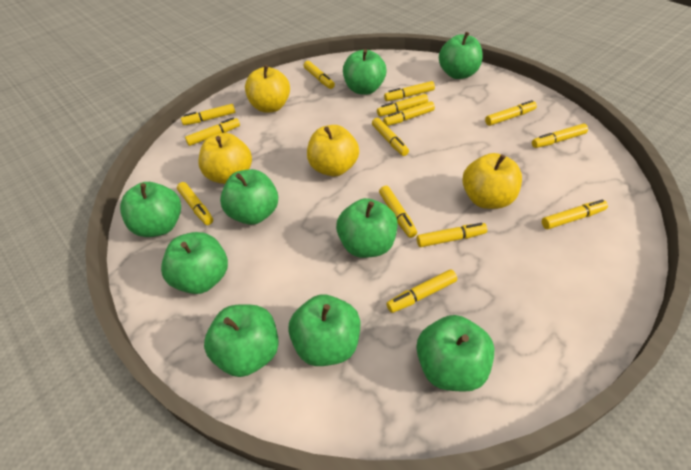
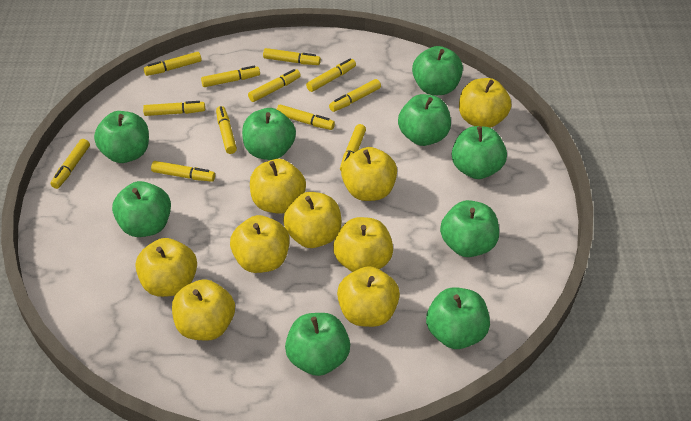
yellow apple: [198,133,252,184] [245,65,290,113] [307,125,359,176] [462,153,522,209] = 4 -> [136,238,197,297] [172,279,235,341] [230,215,290,273] [250,159,306,214] [283,192,341,248] [333,217,393,272] [337,266,400,327] [341,147,397,201] [459,78,511,128] = 9
yellow marker: [177,182,213,225] [181,104,235,125] [185,118,240,146] [304,61,335,89] [372,118,409,156] [377,94,428,116] [379,186,417,238] [383,101,435,126] [384,81,435,101] [386,269,457,313] [417,223,487,247] [485,100,537,126] [532,124,588,148] [542,200,608,229] = 14 -> [50,139,90,189] [143,101,205,116] [144,52,202,76] [151,161,215,182] [201,66,260,87] [216,106,237,154] [248,69,301,102] [263,48,321,65] [277,104,335,130] [306,58,356,92] [329,79,381,112] [340,124,366,171] = 12

